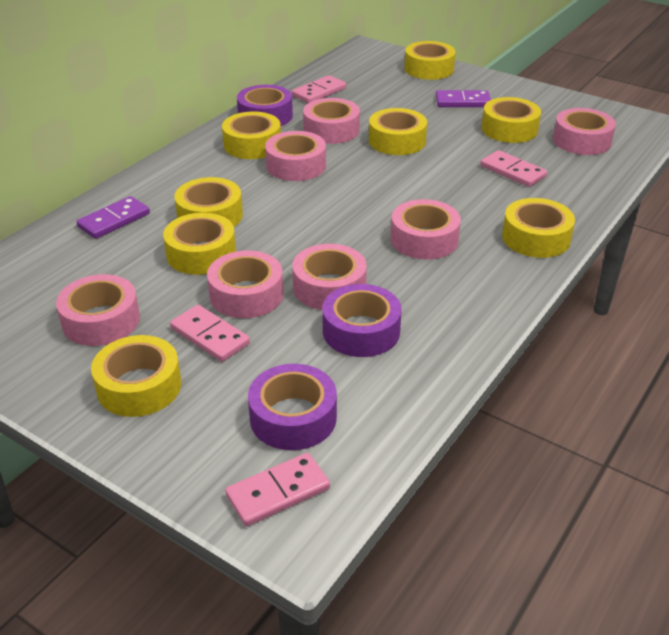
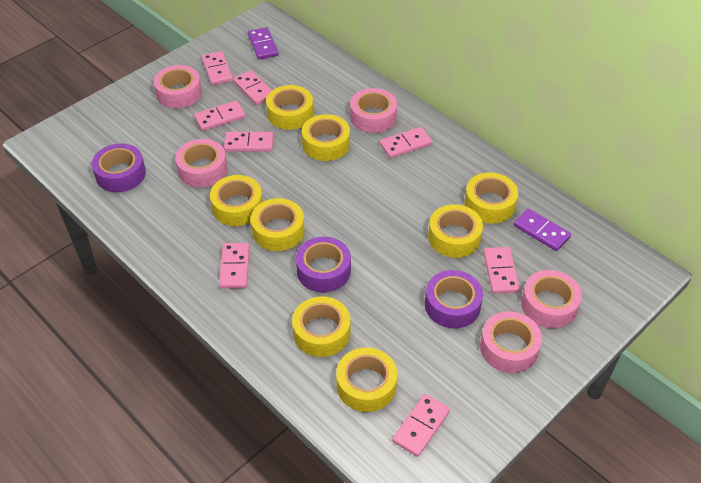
pink domino: [170,305,250,362] [225,453,330,526] [292,75,346,103] [481,150,547,187] = 4 -> [194,101,245,131] [202,51,233,85] [219,243,250,289] [224,132,274,152] [233,70,272,105] [380,127,432,158] [392,394,450,457] [483,247,520,294] = 8
pink tape: [56,274,140,346] [207,250,283,318] [265,131,326,181] [292,244,367,310] [303,98,360,144] [391,199,461,259] [553,108,616,155] = 7 -> [154,65,202,108] [175,139,227,187] [350,88,397,133] [480,311,542,373] [521,270,582,328] = 5

